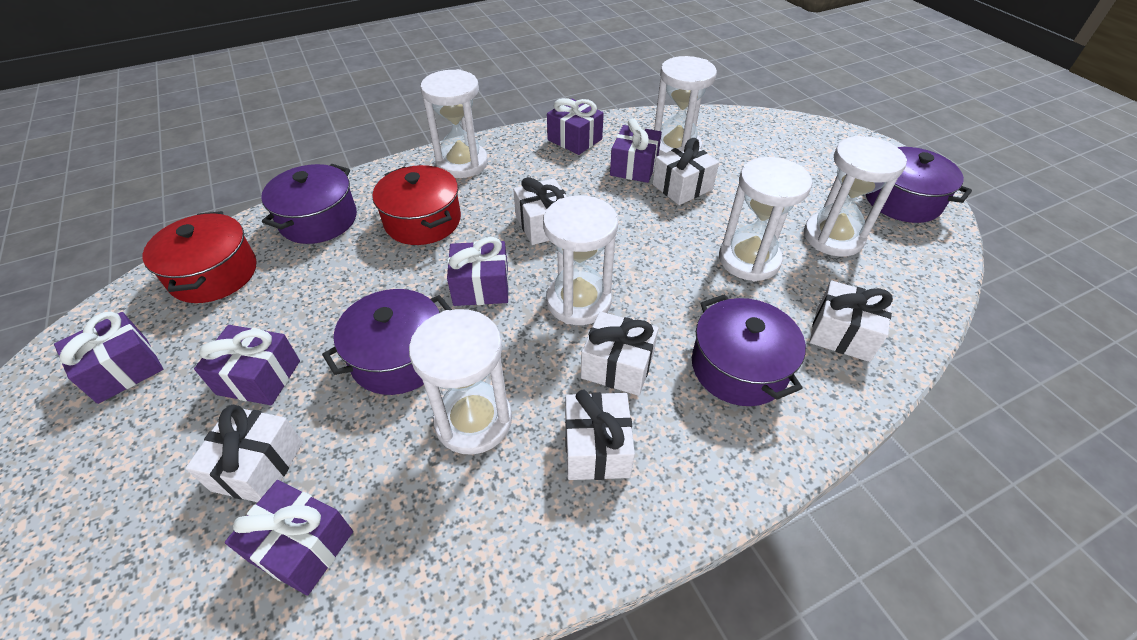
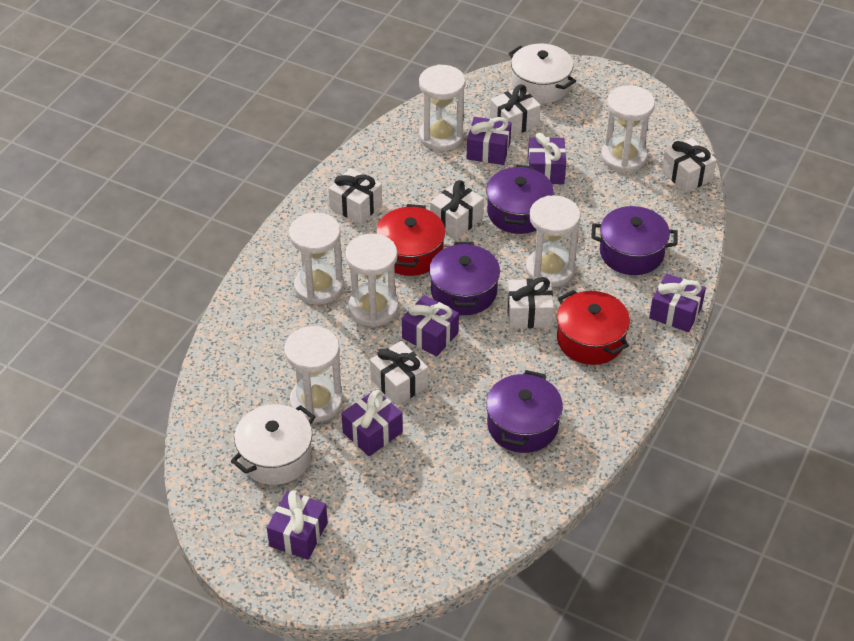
white pot: none = 0 -> [231,404,315,485] [508,43,576,104] = 2

